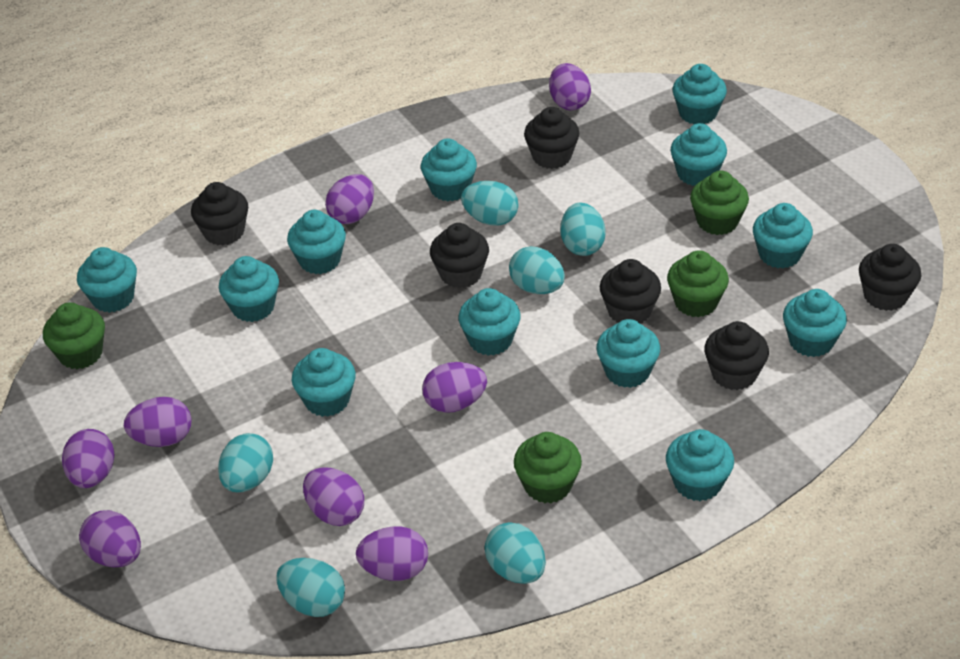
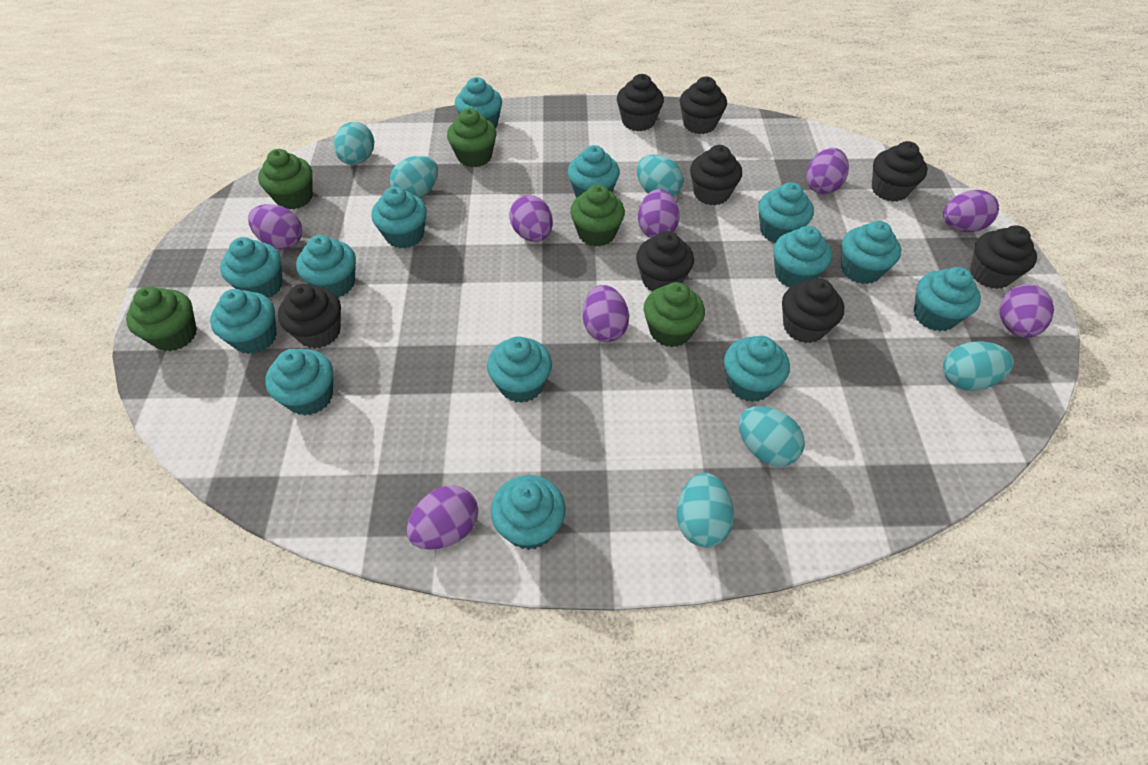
black cupcake: [191,182,248,246] [430,223,489,288] [524,107,579,169] [600,259,661,323] [704,321,769,390] [859,244,921,311] = 6 -> [278,283,341,348] [617,74,664,131] [636,231,694,292] [680,77,727,134] [690,145,742,205] [782,278,844,343] [872,141,927,202] [970,225,1037,289] = 8
green cupcake: [43,302,105,369] [514,432,582,503] [667,250,729,317] [690,170,749,235] = 4 -> [126,286,197,351] [258,149,313,210] [447,108,496,167] [570,185,625,247] [644,282,705,347] = 5
turquoise cupcake: [77,247,137,313] [219,256,279,322] [287,210,346,274] [292,348,356,417] [421,138,477,201] [459,288,521,356] [596,319,660,388] [666,429,734,501] [671,123,727,186] [672,64,727,124] [753,203,813,269] [783,289,847,357] = 12 -> [210,289,277,354] [220,237,283,299] [265,349,333,416] [296,235,356,298] [371,186,427,249] [455,77,502,129] [487,336,552,403] [491,475,565,550] [568,145,620,198] [724,336,790,402] [758,182,814,243] [774,226,832,287] [841,221,901,284] [914,267,981,331] = 14

